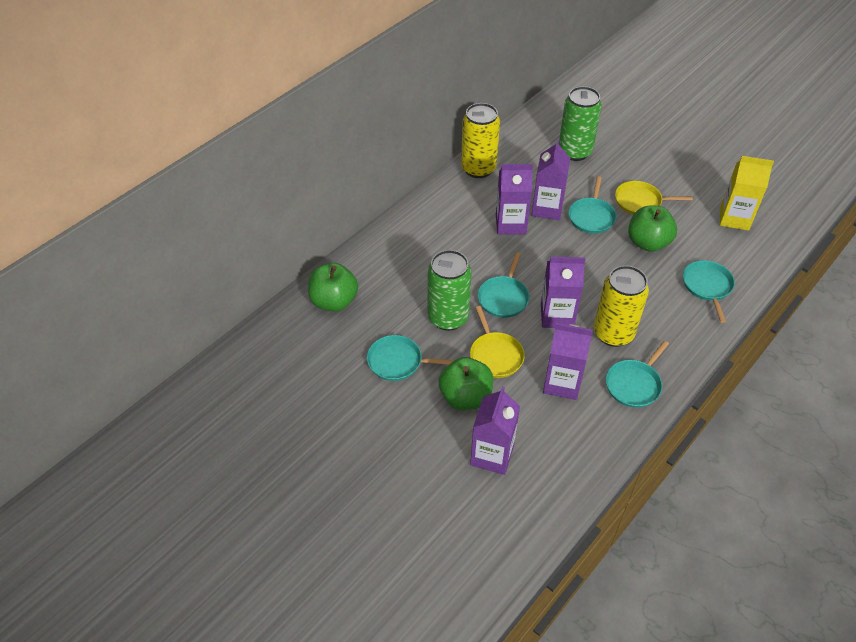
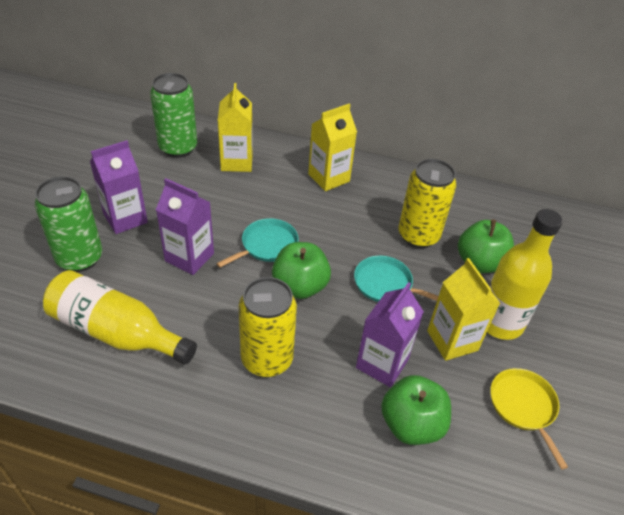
purple carton: [470,386,520,475] [496,164,533,235] [531,139,570,220] [541,257,585,328] [543,323,593,400] = 5 -> [90,140,148,234] [156,178,214,275] [356,282,424,387] = 3
turquoise pan: [367,335,455,381] [478,252,529,318] [569,176,616,234] [606,341,669,408] [683,260,735,323] = 5 -> [216,218,299,268] [354,255,439,302] = 2
yellow bottle: none = 0 -> [43,270,197,365] [487,209,563,340] = 2
yellow carton: [720,156,774,231] = 1 -> [218,83,253,172] [308,104,357,191] [427,258,500,361] = 3
yellow pan: [470,306,525,378] [615,181,693,215] = 2 -> [490,368,568,469] = 1

